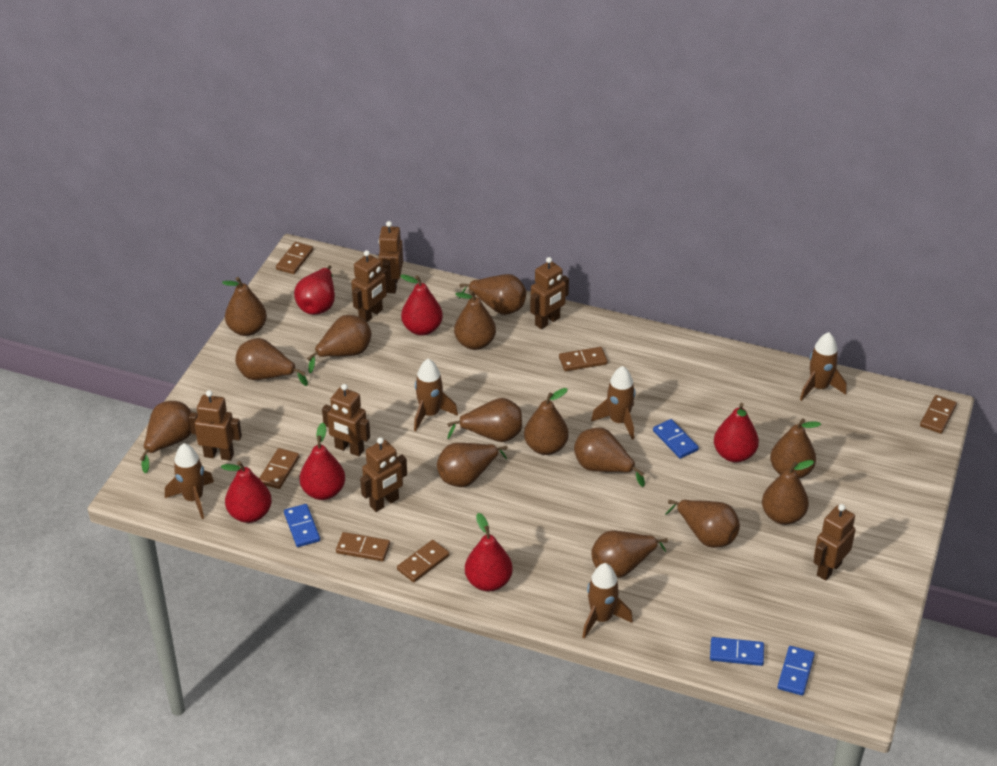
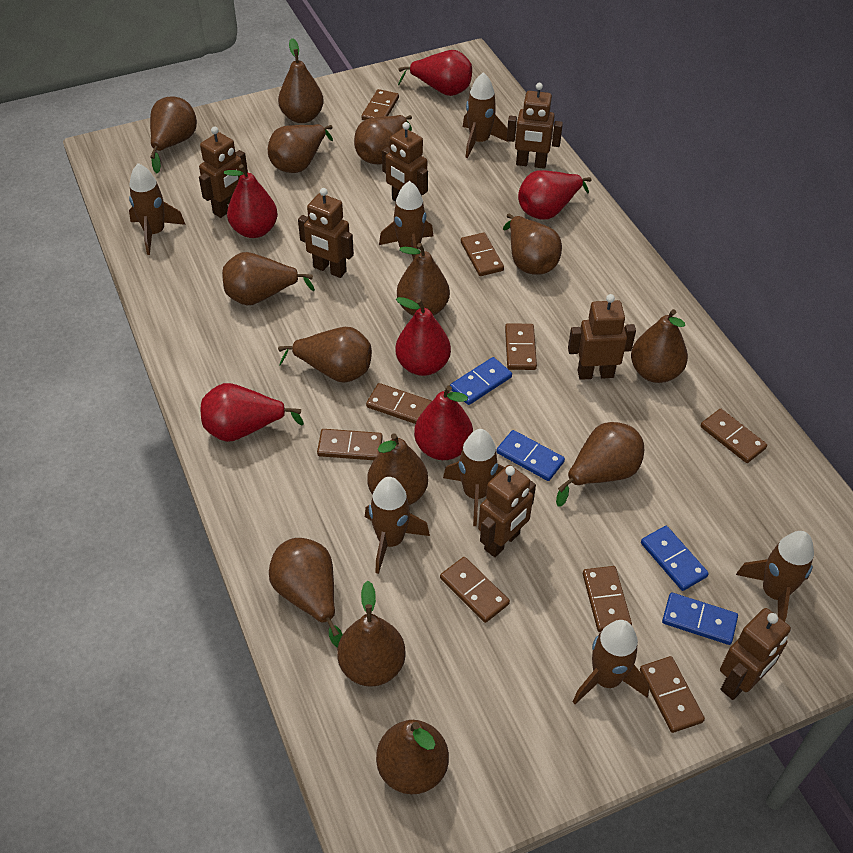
brown domino: [259,448,300,489] [276,242,313,274] [336,532,390,561] [397,540,450,582] [559,347,608,371] [920,395,957,434] = 6 -> [317,429,383,460] [361,89,399,120] [366,383,432,424] [440,557,510,623] [461,233,504,276] [505,323,537,370] [583,566,632,632] [640,656,705,733] [701,409,767,463] = 9
brown rocket: [165,443,214,519] [414,359,458,431] [582,563,633,639] [591,366,636,440] [800,332,846,401] = 5 -> [129,163,186,255] [365,477,430,574] [379,181,433,260] [443,429,505,526] [463,72,509,158] [573,620,649,704] [736,531,814,622] = 7

